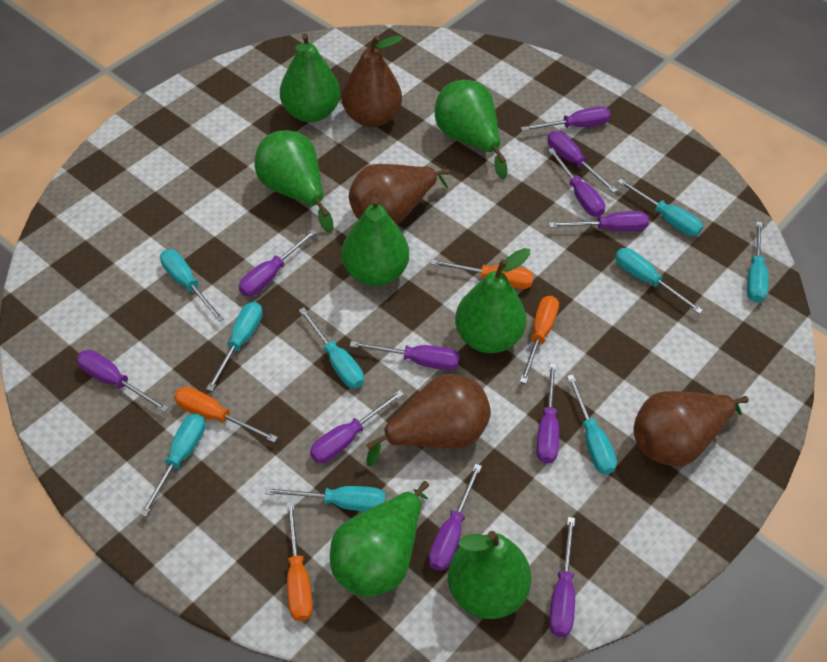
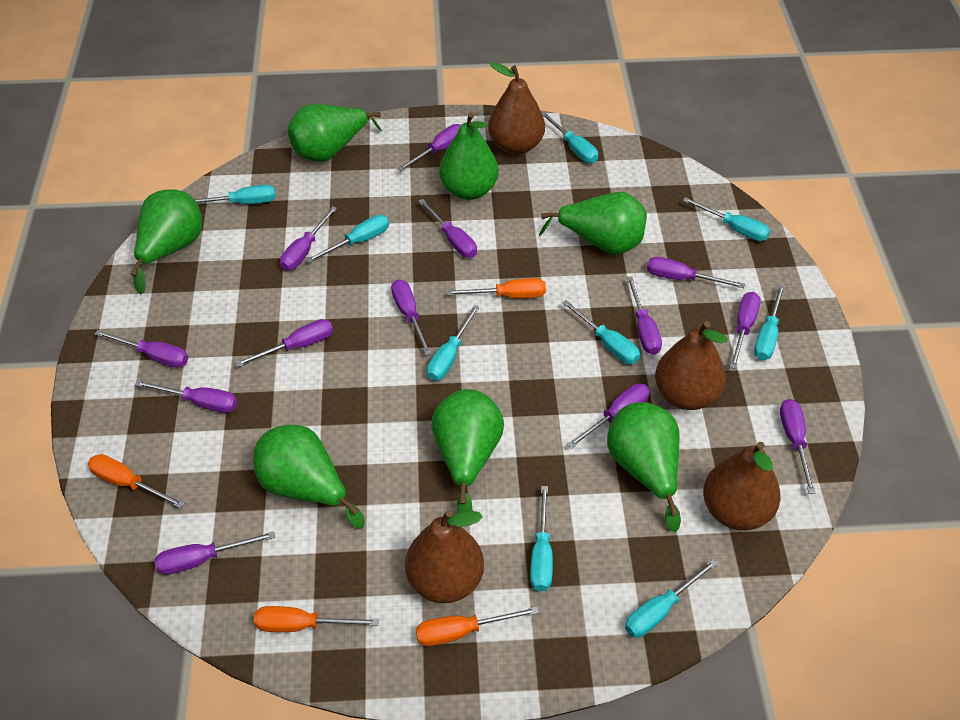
purple screwdriver: [77,350,169,412] [239,229,317,296] [310,390,404,463] [350,341,460,370] [428,463,482,571] [521,107,611,131] [537,363,559,463] [547,131,617,193] [548,148,605,217] [549,211,649,231] [549,517,575,637] = 11 -> [95,330,188,368] [135,380,237,413] [155,531,275,575] [235,319,333,367] [280,206,337,271] [391,279,432,355] [398,124,461,172] [418,199,477,258] [567,383,650,449] [627,277,662,355] [647,257,745,288] [730,292,761,369] [780,399,816,494] = 13

